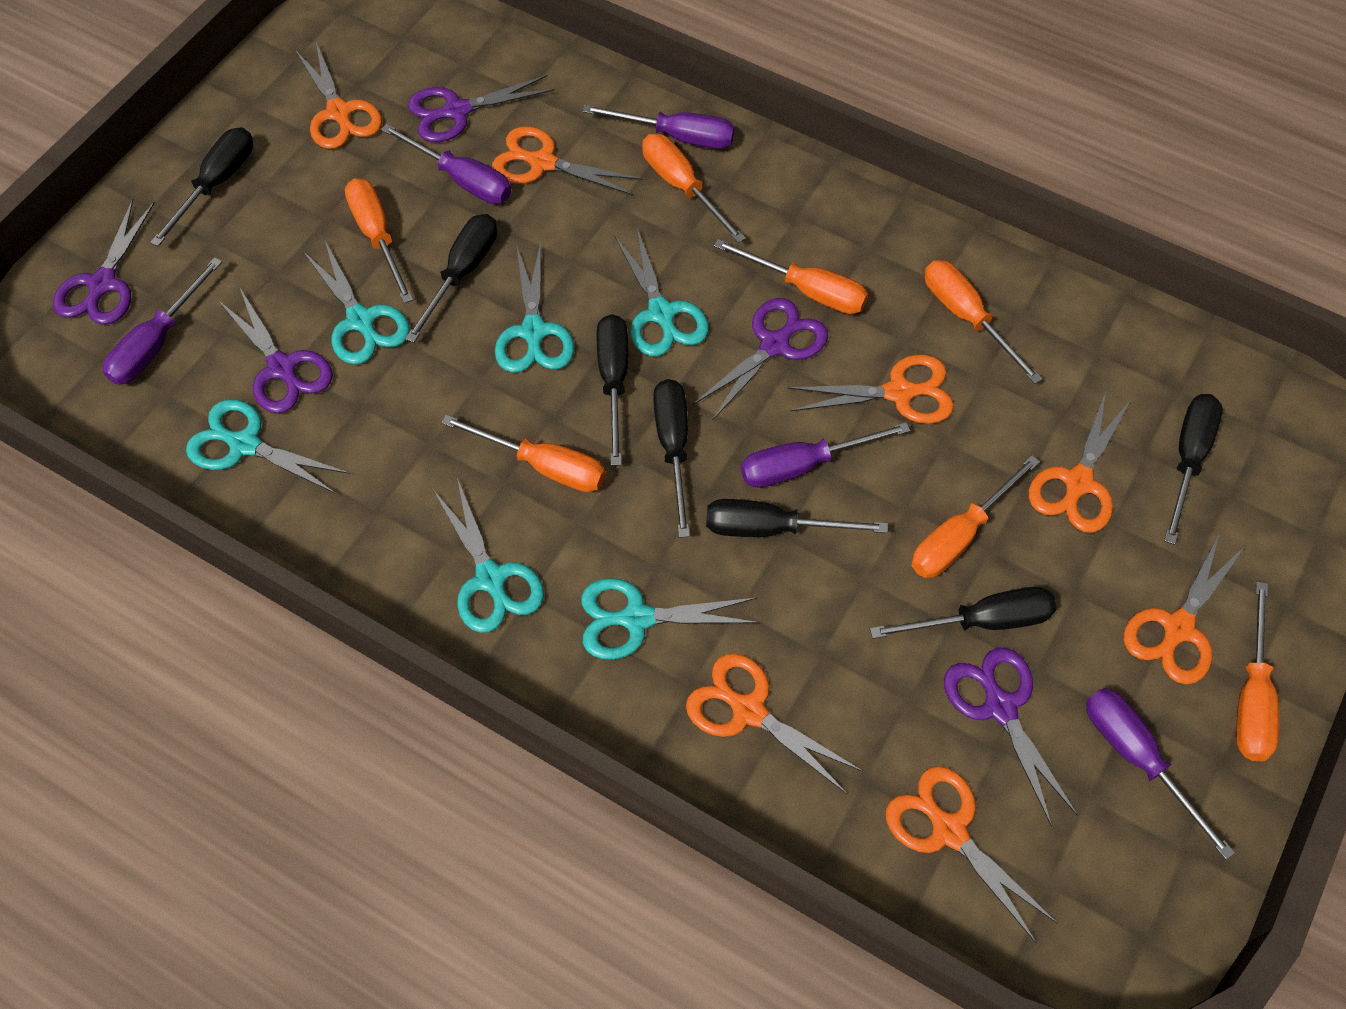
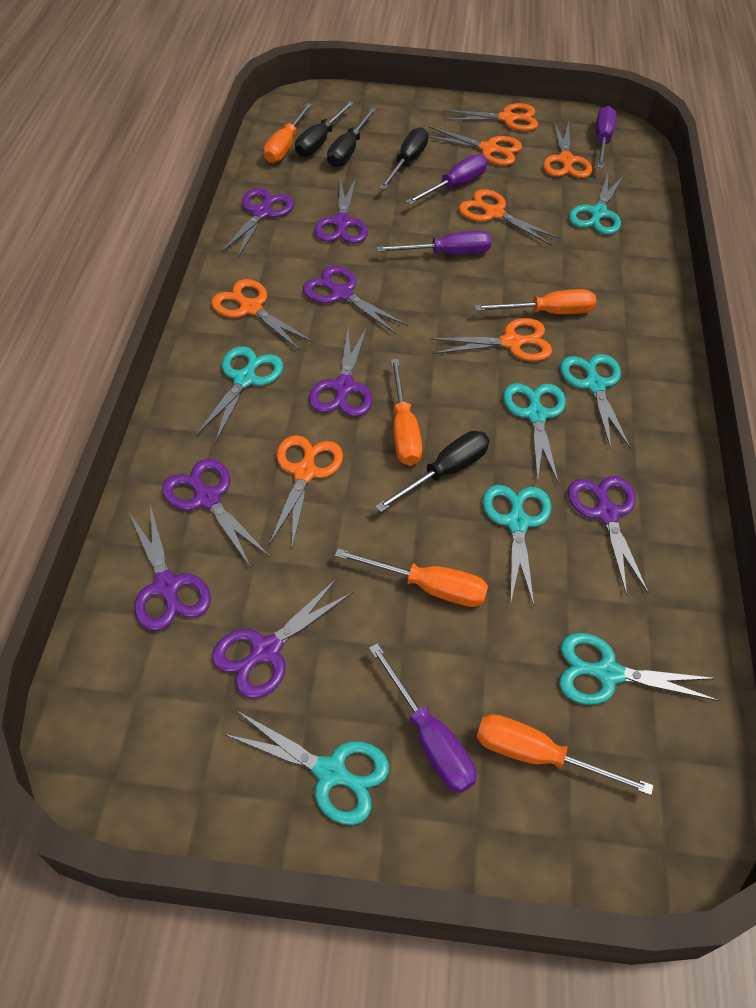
black screwdriver: [150,127,253,247] [405,214,497,343] [597,314,628,466] [653,379,690,538] [706,499,888,537] [870,587,1057,639] [1164,394,1223,545] = 7 -> [295,101,354,157] [327,108,376,167] [375,431,490,512] [379,127,428,190] = 4
orange screwdriver: [345,178,413,303] [441,415,605,492] [642,134,746,243] [714,239,868,314] [911,455,1040,578] [925,260,1043,384] [1236,582,1279,761] = 7 -> [264,103,312,163] [335,548,488,607] [391,359,422,466] [474,289,596,314] [476,714,653,795] = 5
purple scissors: [53,199,155,325] [218,288,333,414] [408,75,555,142] [693,298,828,421] [944,648,1077,826] = 5 -> [128,505,211,631] [162,459,270,568] [212,578,353,698] [222,188,294,258] [303,266,408,334] [309,327,372,417] [314,178,368,243] [568,476,649,595] = 8
purple screwdriver: [103,257,222,385] [381,124,512,204] [583,105,735,149] [741,422,910,488] [1086,688,1235,860] = 5 -> [369,643,476,793] [376,231,492,255] [406,154,487,205] [596,106,617,168] = 4
turquoise scissors: [186,399,351,494] [303,241,410,365] [433,478,544,633] [495,242,574,373] [581,578,760,660] [614,228,709,356] = 6 -> [196,346,283,443] [223,710,389,825] [483,485,551,606] [503,383,566,484] [559,633,719,705] [560,354,630,449] [569,174,624,235] = 7

